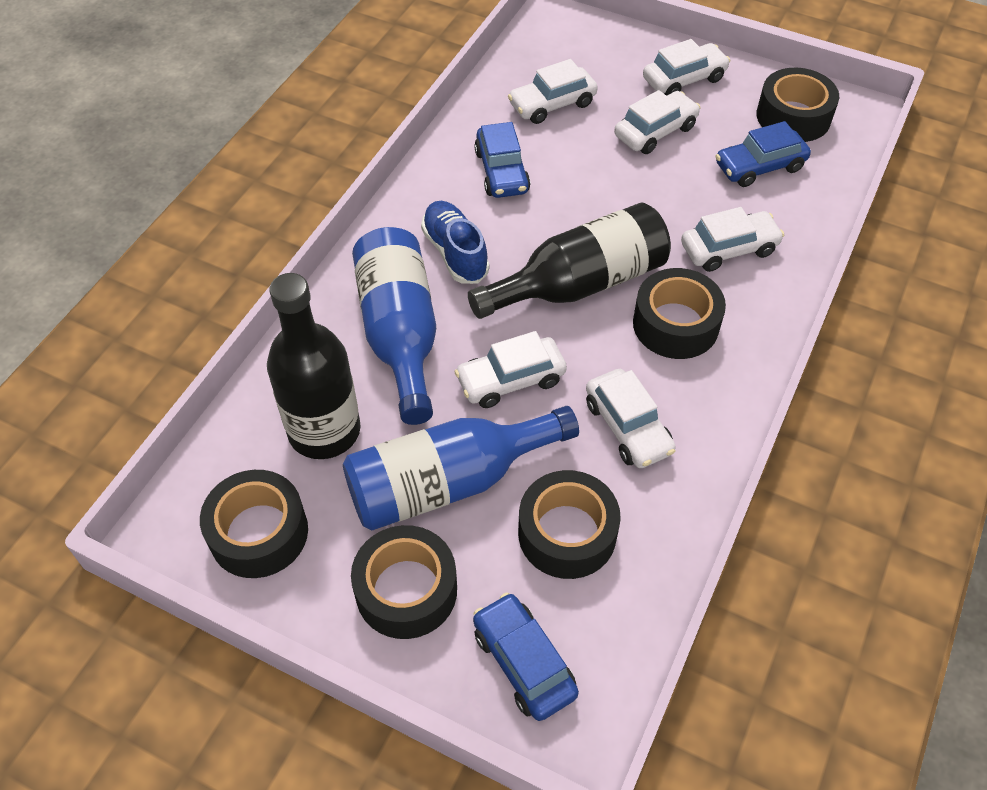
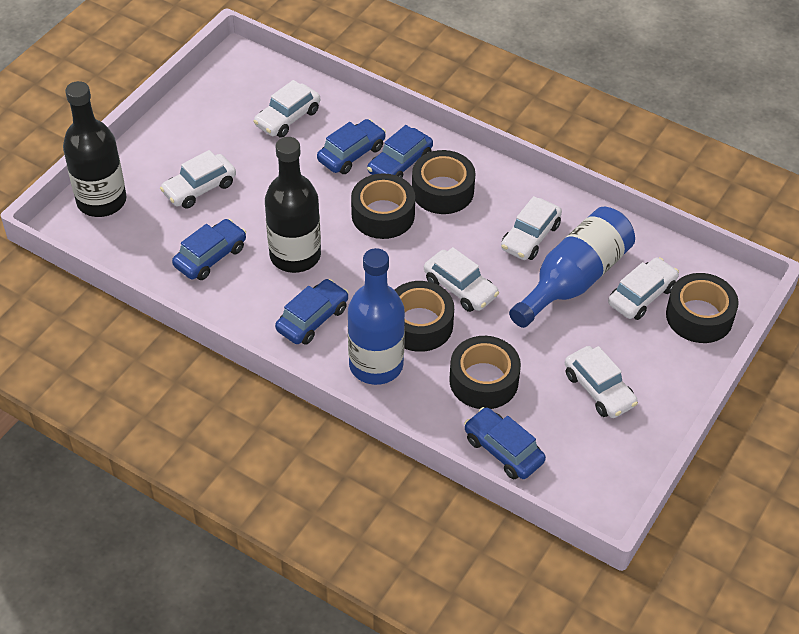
blue car: [473,592,579,721] [474,122,530,198] [716,121,811,187] = 3 -> [172,219,246,280] [275,279,349,345] [317,119,386,174] [367,125,433,178] [464,407,546,479] = 5
blue shoe: [421,201,490,284] = 1 -> none = 0

